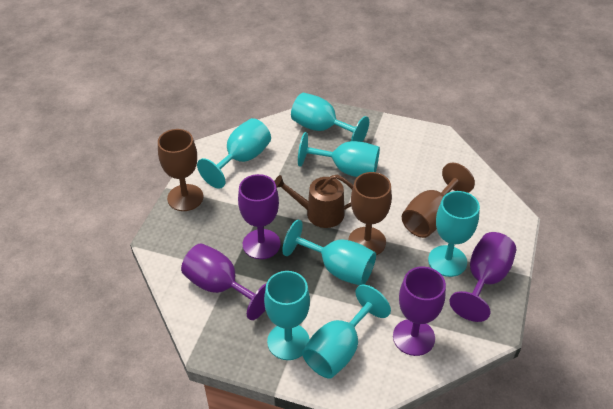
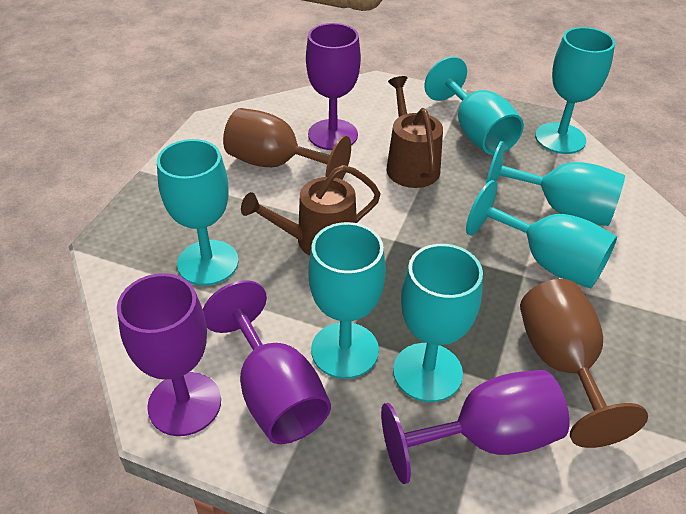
brown goblet: [158,129,203,211] [348,172,392,255] [402,163,475,238] = 3 -> [223,108,351,180] [520,279,648,448] = 2
brown watering can: [274,175,353,228] = 1 -> [241,165,381,256] [386,76,443,188] = 2

